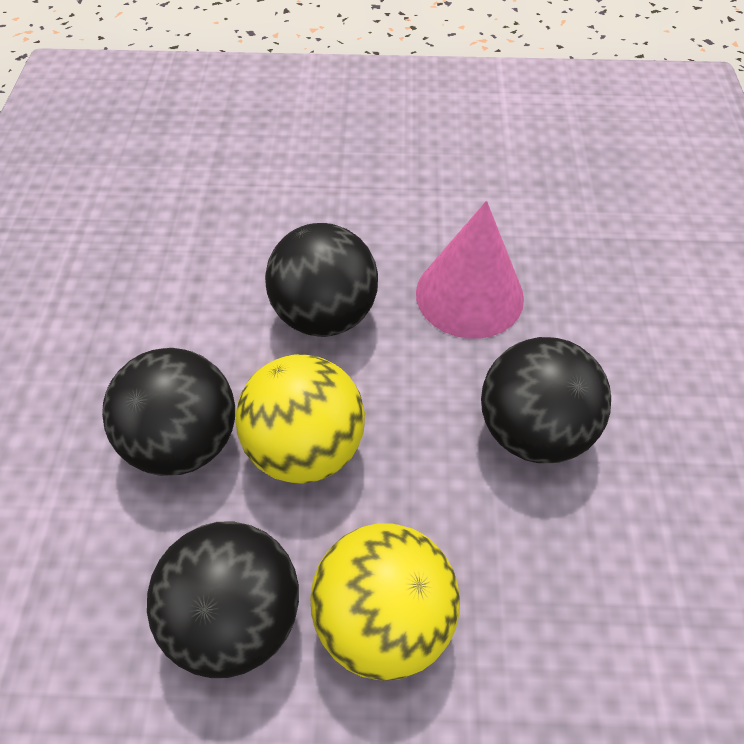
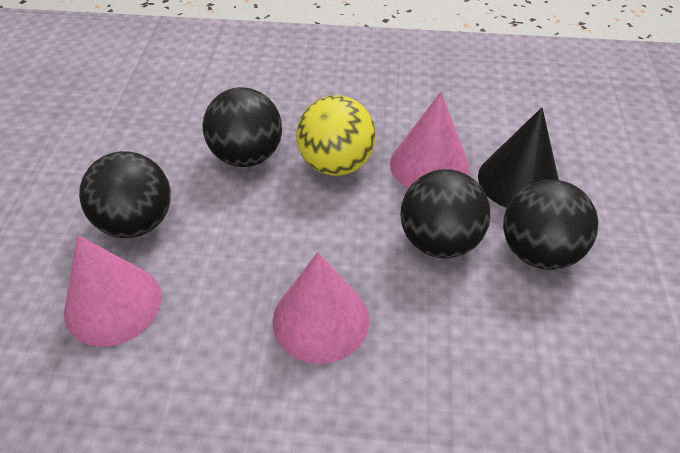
black cone: none = 0 -> [478,107,559,208] = 1
pink cone: [416,201,524,339] = 1 -> [64,235,161,347] [272,252,369,364] [390,92,469,189] = 3
yellow ball: [236,354,365,484] [310,523,460,681] = 2 -> [296,95,376,176] = 1

